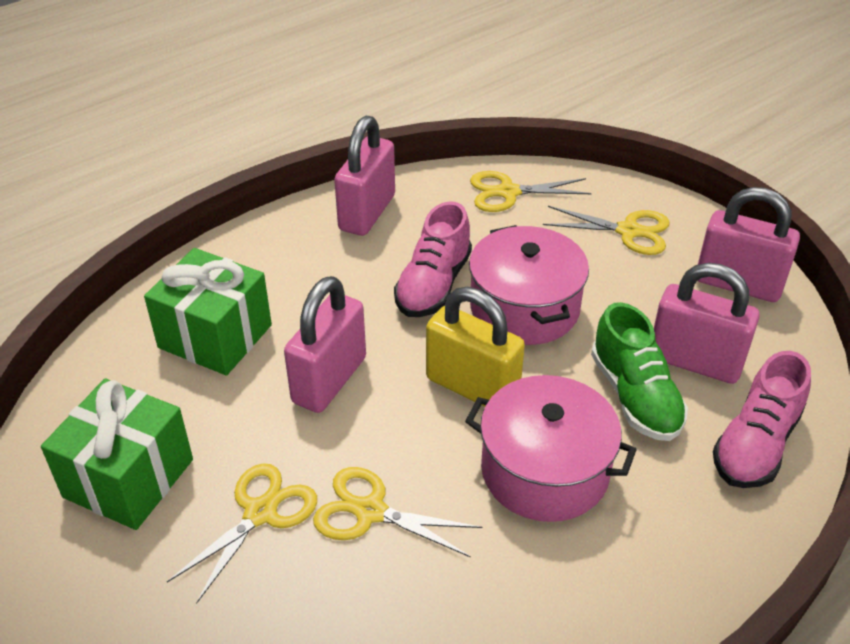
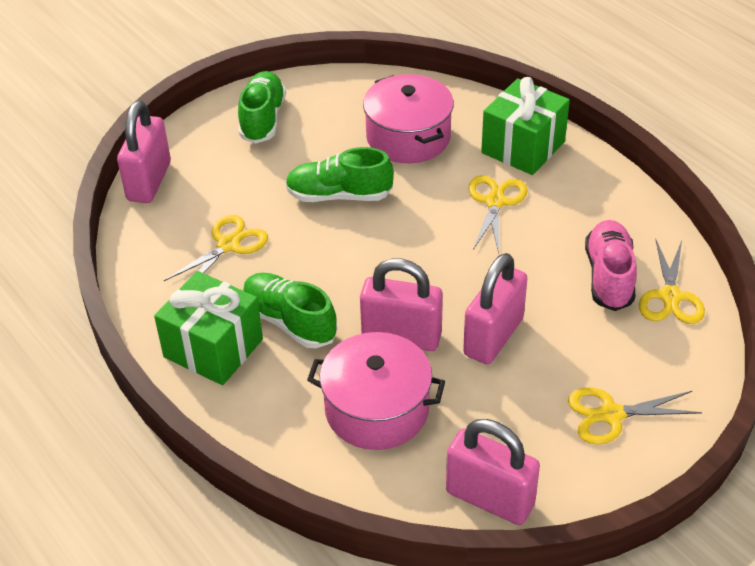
green shoe: [591,302,688,441] = 1 -> [238,71,286,144] [243,273,337,348] [285,147,394,202] = 3
pink shoe: [394,201,472,317] [713,351,811,488] = 2 -> [585,220,637,311] = 1
yellow padlock: [426,287,525,407] = 1 -> none = 0

